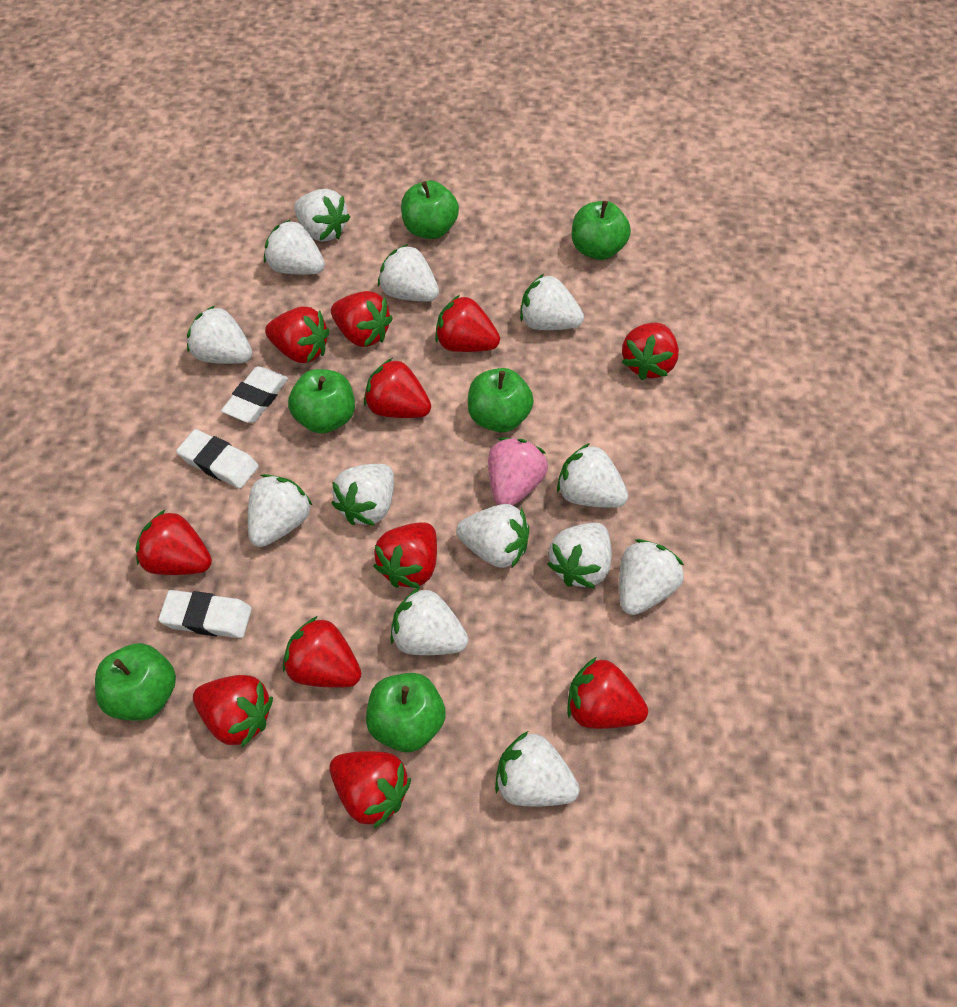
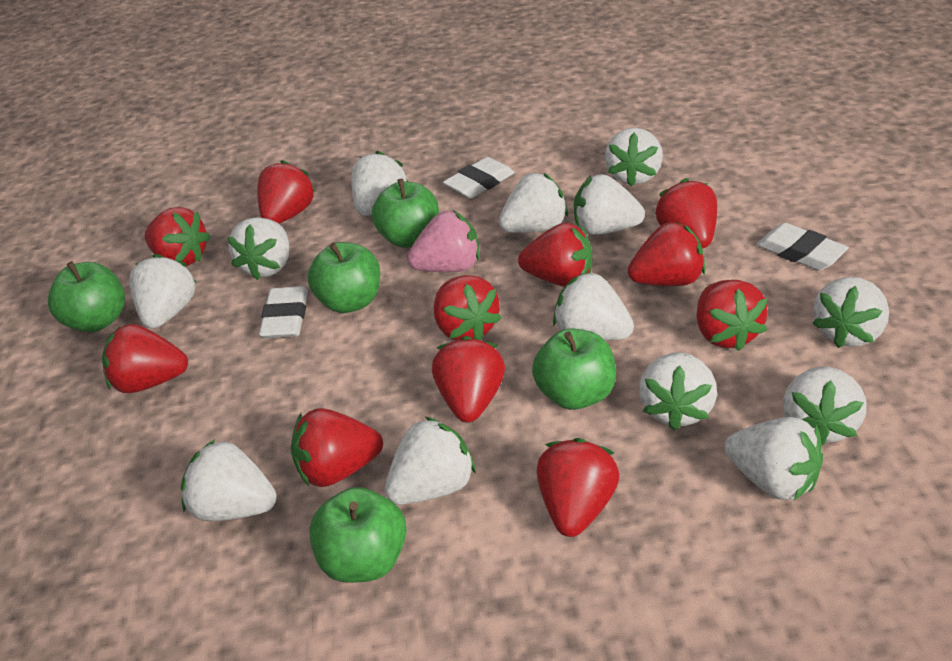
green apple: [95,643,176,721] [288,369,355,434] [366,673,446,752] [401,181,459,239] [468,368,534,433] [572,201,631,260] = 6 -> [48,261,125,332] [308,242,380,313] [309,487,407,583] [372,179,439,248] [532,328,616,410] = 5

